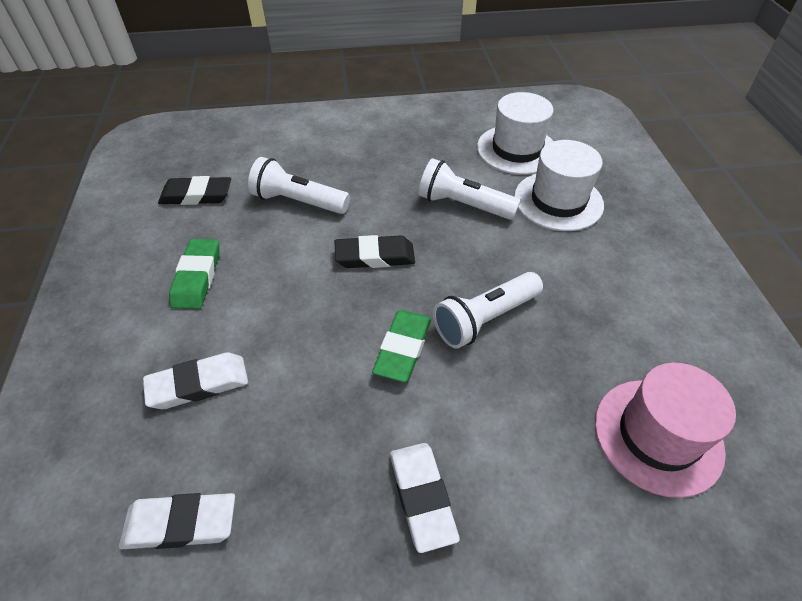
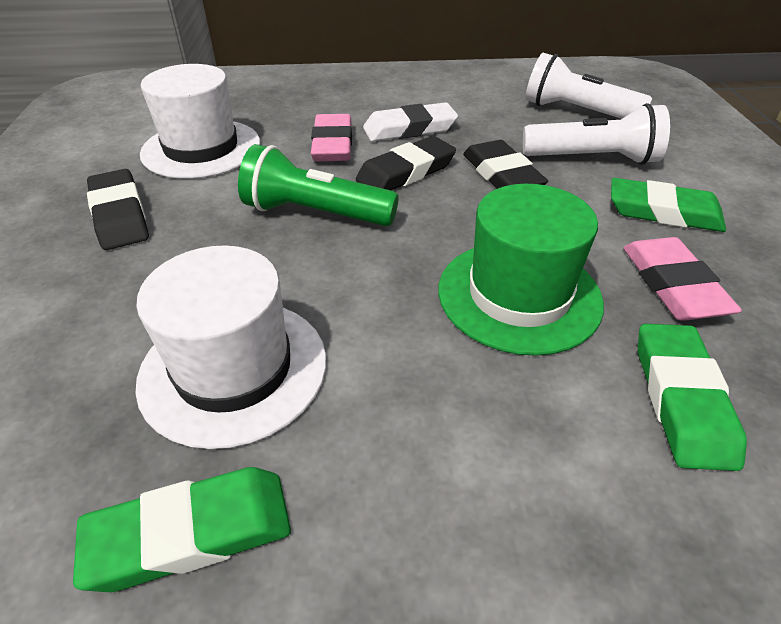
black eraser: [158,176,231,205] [335,235,415,268] = 2 -> [87,169,149,250] [356,136,456,190] [463,140,548,189] = 3
green eraser: [169,239,220,309] [372,310,431,382] = 2 -> [73,467,291,592] [611,178,726,232] [638,324,747,471] = 3
green flashlight: none = 0 -> [238,144,399,226] = 1
green hat: none = 0 -> [438,184,604,356] = 1
pink eraser: none = 0 -> [311,114,352,161] [623,237,742,321] = 2
pink hat: [595,363,736,498] = 1 -> none = 0
white eraser: [119,493,235,549] [143,352,248,409] [390,443,460,553] = 3 -> [363,102,458,142] = 1
white flashlight: [248,157,350,214] [419,158,521,220] [433,272,543,349] = 3 -> [523,103,670,165] [525,53,653,119] = 2

